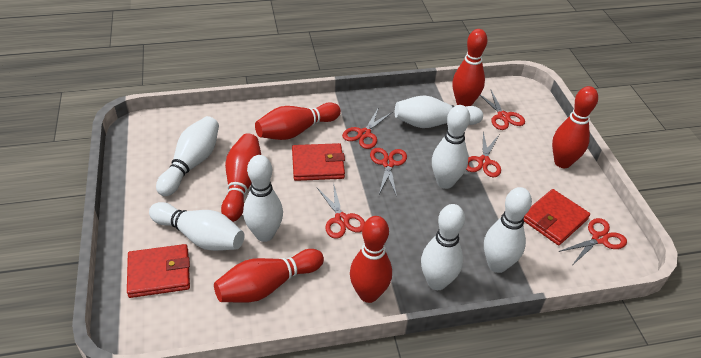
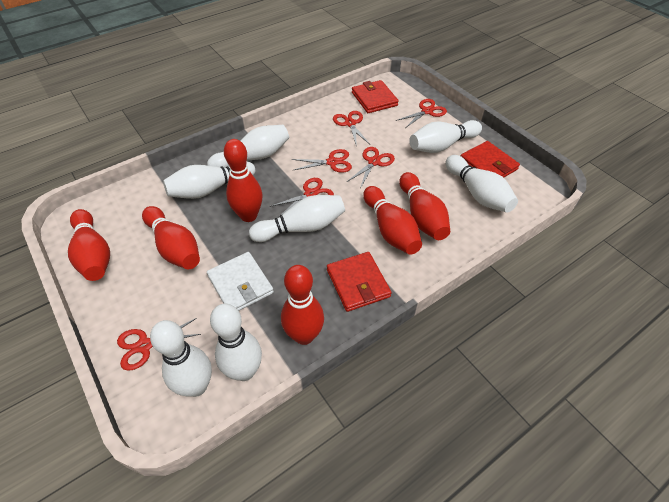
white wallet: none = 0 -> [207,252,274,311] = 1

